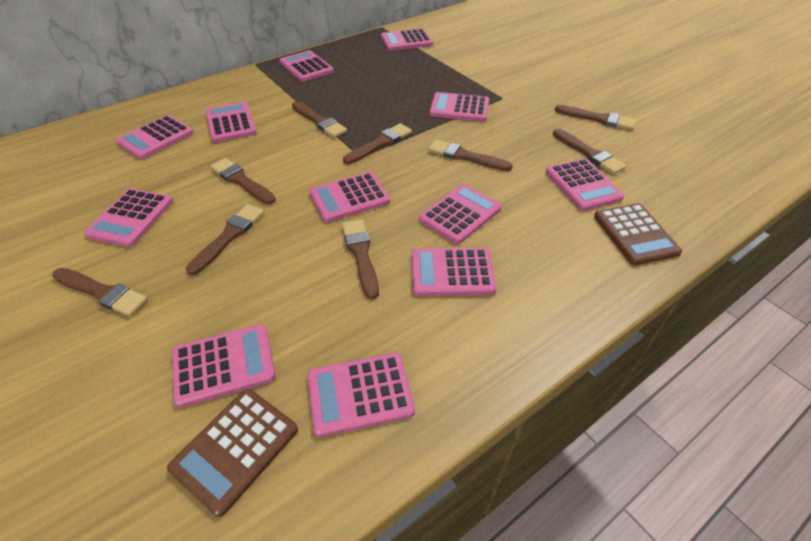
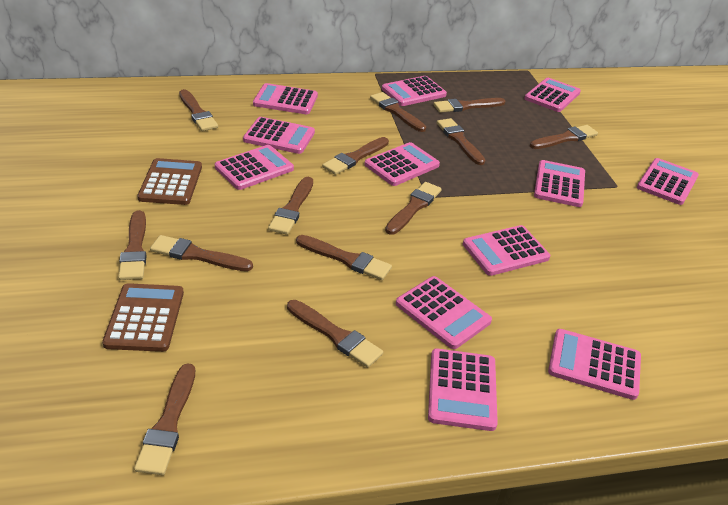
brown brush: [52,268,148,316] [186,204,264,275] [210,158,276,204] [292,101,347,138] [342,219,379,299] [343,123,412,164] [428,139,513,171] [553,129,627,174] [555,105,636,130] = 9 -> [118,210,147,280] [134,363,195,475] [150,235,253,271] [179,89,218,131] [268,177,313,235] [287,300,383,368] [296,235,392,280] [322,137,389,175] [370,92,426,132] [385,182,442,235] [433,98,505,113] [437,118,485,165] [530,125,598,149] = 13

